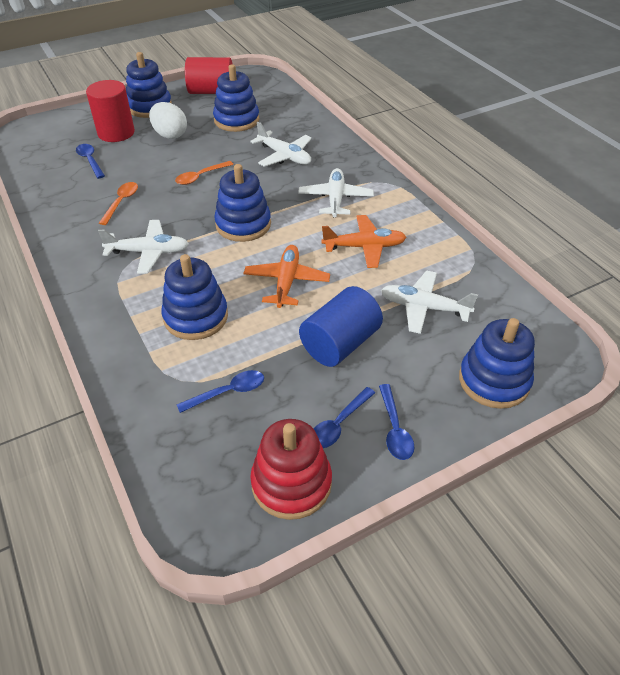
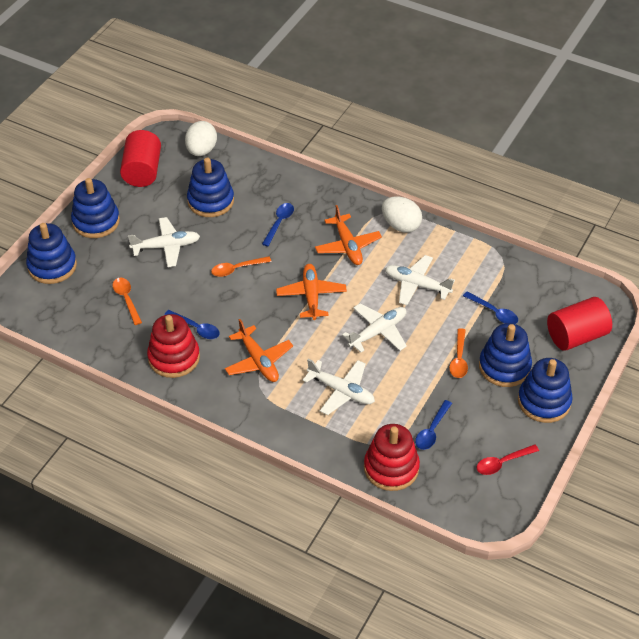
blue cylinder: [299,286,383,367] = 1 -> none = 0
orange plane: [243,245,330,308] [322,215,407,268] = 2 -> [225,319,293,382] [276,264,347,320] [315,205,382,265] = 3
orange spoon: [99,182,138,225] [175,161,233,185] = 2 -> [113,278,142,325] [211,256,271,277] [449,328,468,378] = 3
red spoon: none = 0 -> [476,444,539,475] = 1
red stacking toy: [250,419,332,520] = 1 -> [147,314,200,378] [364,424,420,491] = 2
white egg: [149,102,187,139] = 1 -> [185,121,217,156] [382,197,422,233] = 2

